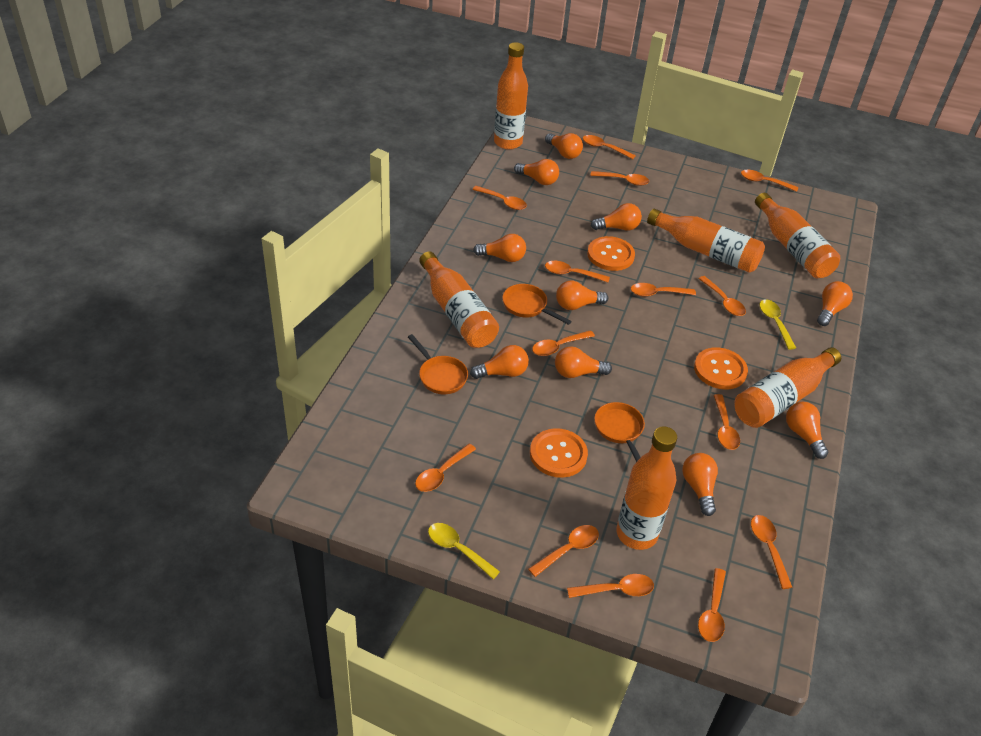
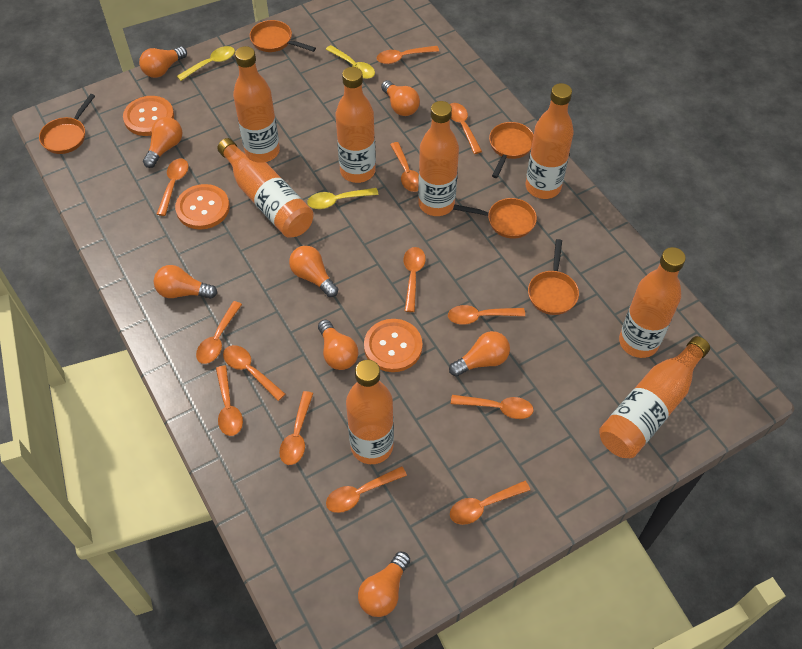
orange bottle: [419,251,499,348] [494,42,528,150] [616,426,677,550] [647,209,765,273] [734,347,841,428] [755,193,840,278] = 6 -> [217,138,314,238] [233,46,280,162] [336,67,376,183] [346,360,394,464] [418,101,459,216] [525,83,574,199] [599,336,710,458] [619,247,686,358] = 8
orange light bulb: [470,345,529,379] [473,234,526,262] [514,159,559,185] [545,133,583,159] [555,346,612,378] [556,281,608,310] [591,203,642,231] [682,453,718,516] [786,402,828,459] [817,281,853,326] = 10 -> [139,46,187,78] [143,117,182,168] [154,265,217,299] [289,246,338,297] [318,320,358,370] [358,551,410,617] [381,80,420,116] [449,331,510,376] = 8
orange pan: [408,334,468,394] [502,284,572,325] [594,402,645,462] = 3 -> [39,94,95,154] [250,20,316,52] [453,198,537,239] [489,122,534,178] [528,239,579,315] = 5
orange spoon: [415,444,476,492] [472,186,527,210] [528,525,599,577] [532,330,595,356] [545,261,610,282] [567,574,654,598] [583,135,636,159] [590,171,649,186] [631,283,696,297] [698,276,746,316] [698,568,726,642] [714,394,740,450] [741,170,798,192] [751,515,792,589] = 14 -> [157,159,189,216] [196,301,242,364] [216,365,243,436] [223,345,285,401] [279,391,313,465] [326,466,407,513] [377,46,439,64] [390,142,419,192] [403,247,426,312] [448,305,525,325] [450,103,482,154] [450,481,530,525] [451,395,534,419] = 13
yellow spoon: [428,523,500,579] [760,299,796,350] = 2 -> [177,46,235,81] [307,188,379,209] [326,45,375,79] = 3

